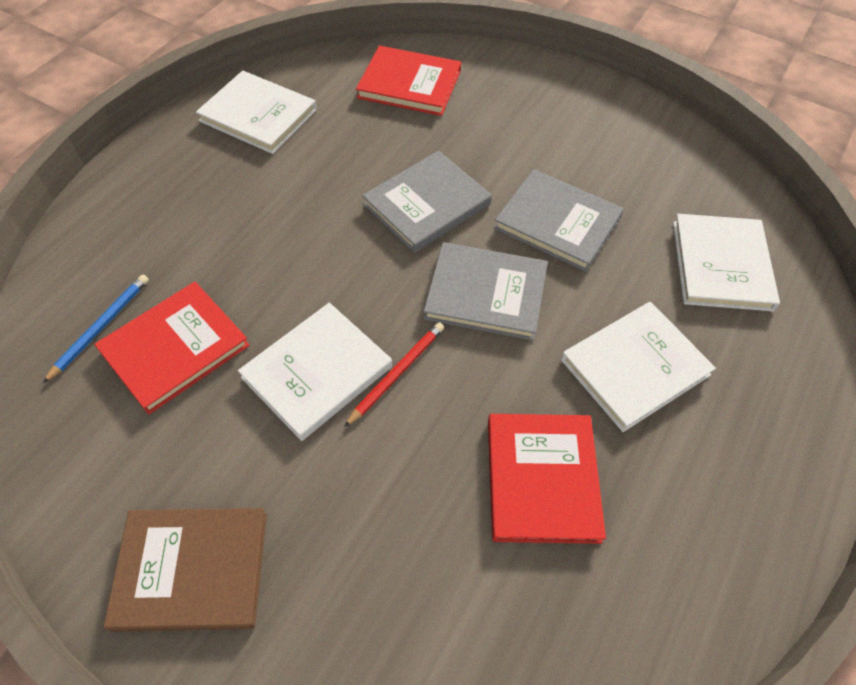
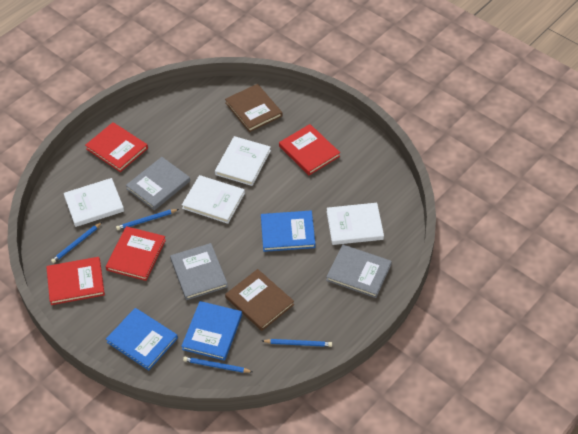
blue book: none = 0 -> [106,308,178,371] [181,301,242,361] [261,211,315,252] = 3
blue pencil: [43,275,149,383] = 1 -> [51,222,102,263] [116,209,179,230] [183,357,253,373] [262,339,332,347] = 4
brown book: [103,508,267,632] = 1 -> [225,84,282,132] [225,269,294,331] = 2
red book: [94,282,250,414] [356,45,461,116] [488,414,606,544] = 3 -> [46,257,105,305] [85,122,148,172] [106,226,166,281] [279,124,340,175] = 4
red pencil: [344,322,444,427] = 1 -> none = 0

